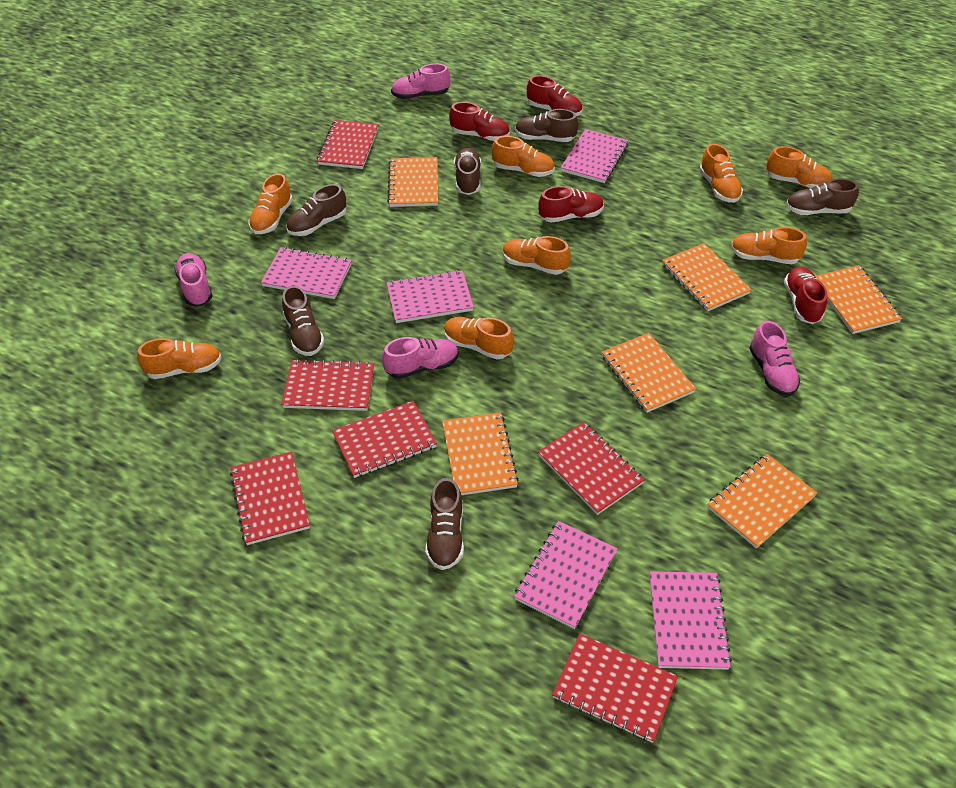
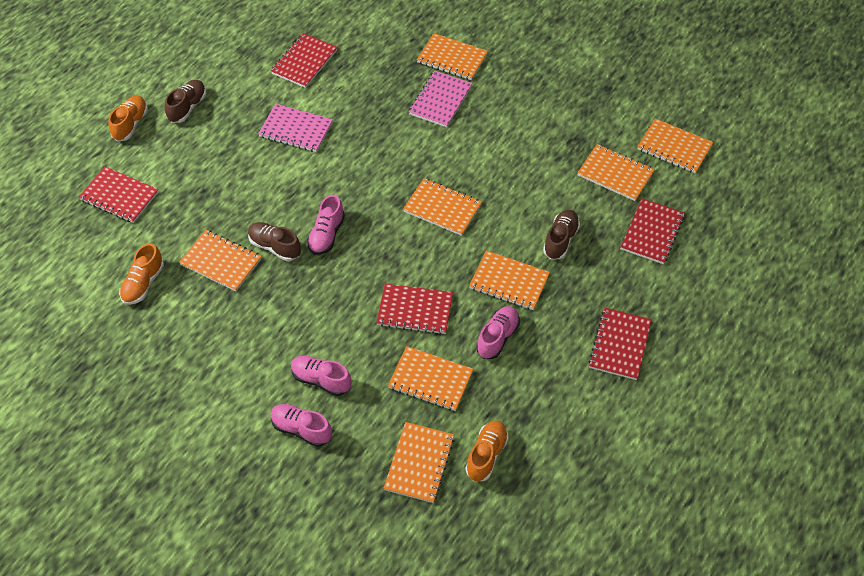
brown shoe: [282,286,325,356] [286,184,346,236] [425,478,464,570] [454,148,481,195] [515,109,578,142] [786,178,859,215] = 6 -> [165,80,206,123] [248,222,301,261] [543,210,580,260] = 3
orange notebook: [387,157,438,207] [442,412,519,495] [602,333,696,413] [662,243,752,311] [707,454,817,548] [815,265,902,334] = 6 -> [179,230,262,292] [384,422,455,503] [388,346,473,411] [403,178,482,236] [417,33,488,80] [469,251,550,310] [577,144,655,201] [637,118,713,173] = 8
orange shoe: [137,338,222,379] [248,173,293,234] [444,317,514,359] [492,136,555,177] [502,236,571,275] [699,143,743,203] [731,227,807,264] [766,146,832,188] = 8 -> [109,96,148,142] [119,243,164,305] [465,420,509,482] = 3
pink notebook: [261,247,352,299] [387,270,474,323] [514,521,617,629] [561,129,628,183] [650,571,732,670] = 5 -> [258,104,333,152] [409,71,472,127] = 2
red notebook: [230,452,310,545] [281,359,374,411] [317,120,379,169] [332,401,437,478] [538,422,644,515] [552,633,678,743] = 6 -> [79,167,158,223] [271,33,338,88] [376,284,453,335] [588,308,652,380] [621,198,685,264] = 5
red shoe: [449,102,510,141] [527,75,582,116] [538,186,604,223] [784,266,827,324] = 4 -> none = 0

